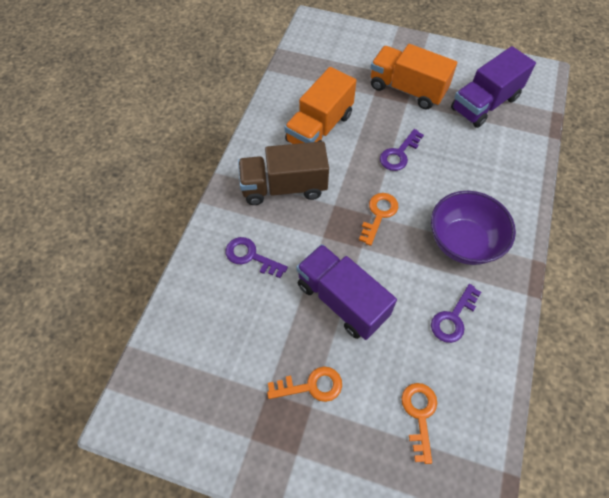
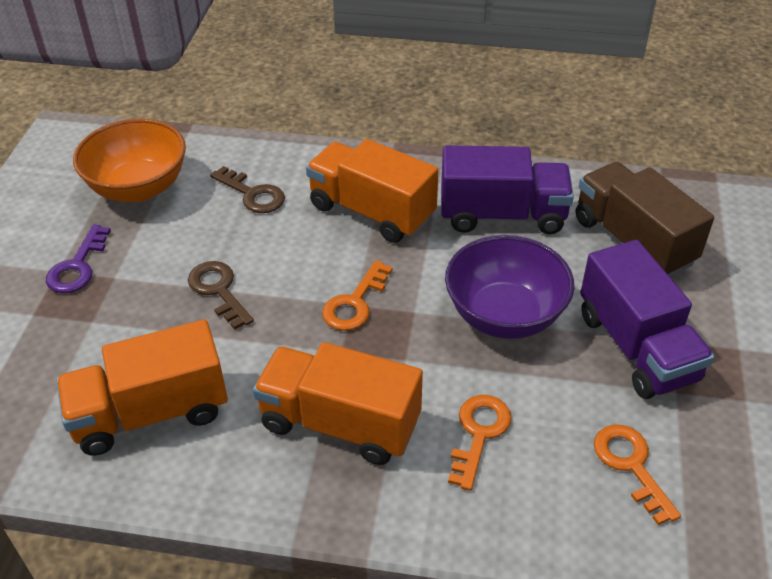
brown key: none = 0 -> [188,261,254,330] [210,166,285,213] = 2
orange bowl: none = 0 -> [73,119,186,202] = 1
orange truck: [285,67,356,144] [370,44,457,109] = 2 -> [56,320,228,456] [253,342,423,465] [306,139,438,243] = 3
purple key: [225,237,288,278] [380,129,424,171] [431,284,481,343] = 3 -> [46,225,111,293] = 1

